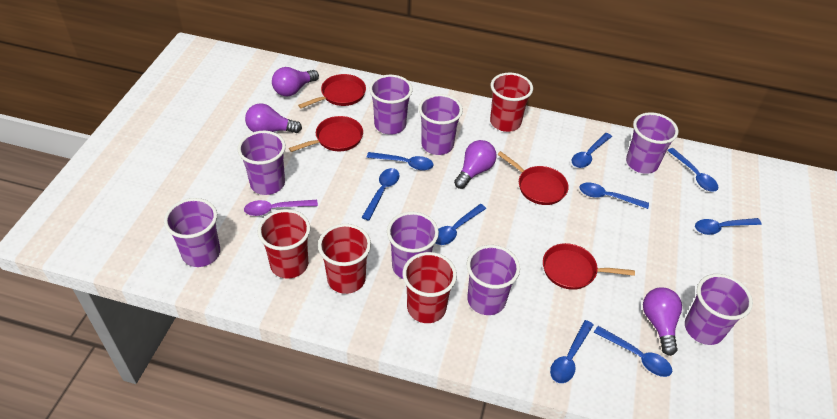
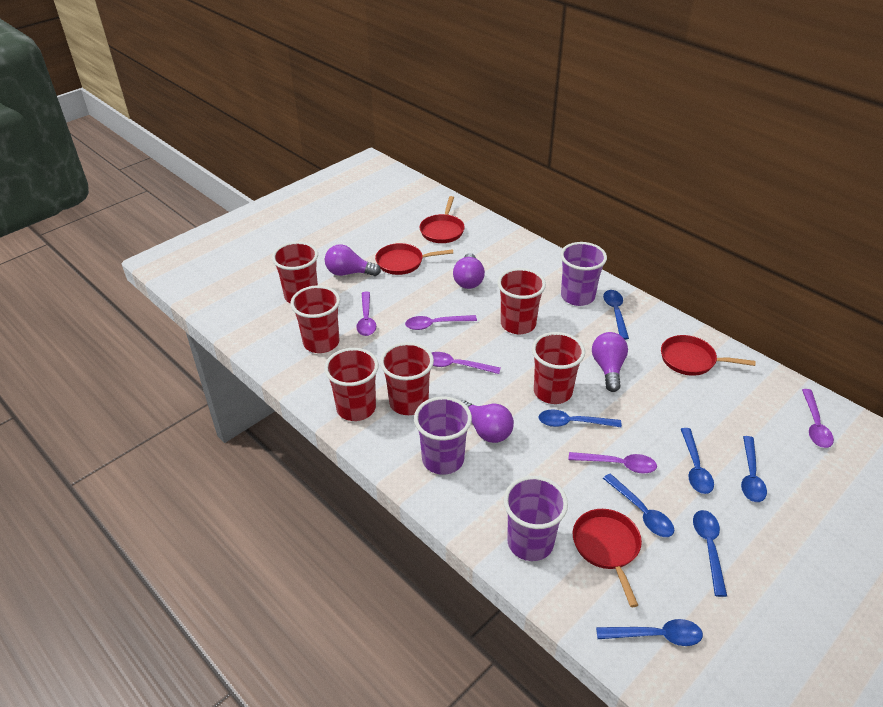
blue spoon: [361,168,399,221] [367,152,433,171] [436,204,486,245] [550,320,593,383] [572,133,612,168] [580,182,649,209] [594,326,672,377] [667,148,718,192] [695,218,762,235] = 9 -> [538,410,622,427] [596,619,703,646] [603,290,629,340] [603,474,674,537] [681,428,714,494] [693,510,727,597] [741,436,767,502] = 7
purple cup: [164,198,220,267] [238,131,286,195] [369,75,413,135] [387,212,439,279] [418,94,463,155] [467,245,520,315] [626,112,679,174] [685,274,753,345] = 8 -> [414,396,472,475] [503,476,568,561] [560,242,607,306] = 3
purple spoon: [244,200,318,216] = 1 -> [356,292,376,336] [405,315,477,330] [431,352,501,374] [569,452,657,473] [802,389,834,448] = 5
red cup: [258,209,310,279] [318,224,371,294] [403,252,457,323] [490,72,533,132] = 4 -> [272,242,318,303] [290,285,340,353] [324,348,379,421] [380,342,434,415] [497,268,546,334] [532,332,585,404] = 6

